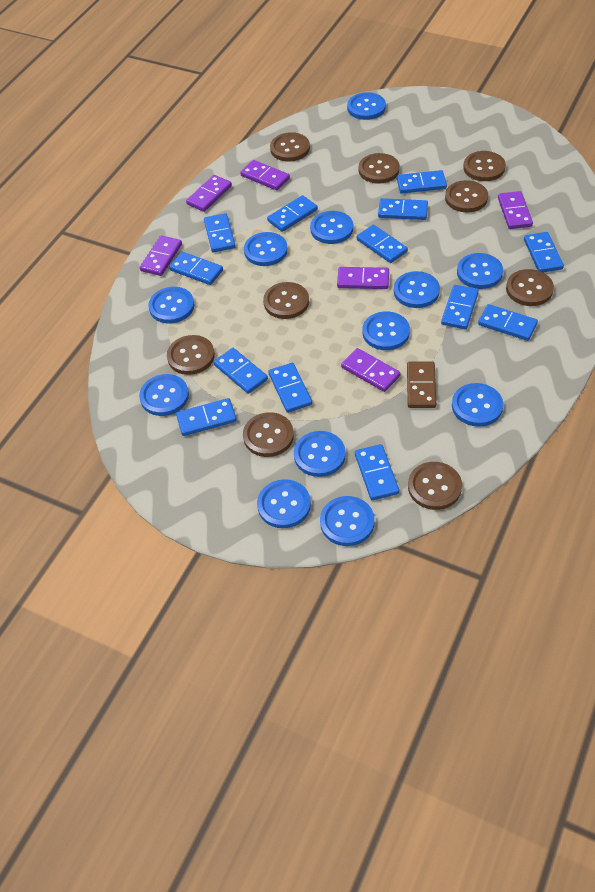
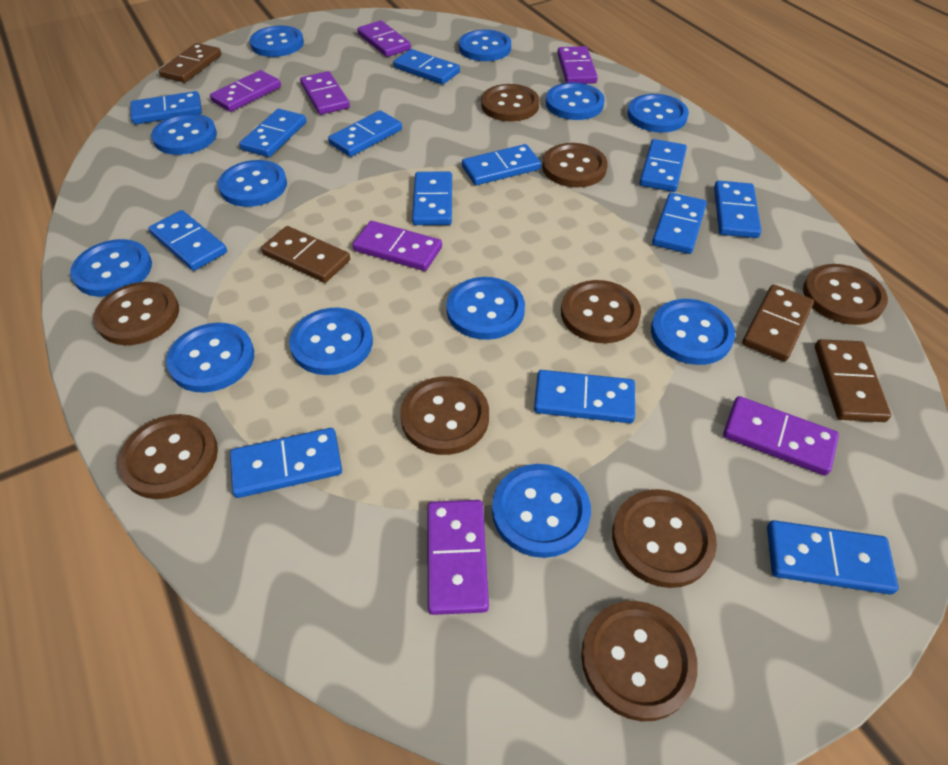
brown domino: [407,361,436,408] = 1 -> [159,43,221,83] [261,226,350,283] [742,284,814,362] [815,339,891,422] = 4
purple domino: [140,235,182,276] [186,175,232,212] [240,160,290,190] [337,267,389,289] [341,348,400,392] [498,191,533,229] = 6 -> [210,70,281,112] [300,71,350,115] [353,221,442,271] [357,21,411,57] [427,500,489,615] [557,46,598,84] [723,396,839,476] = 7

